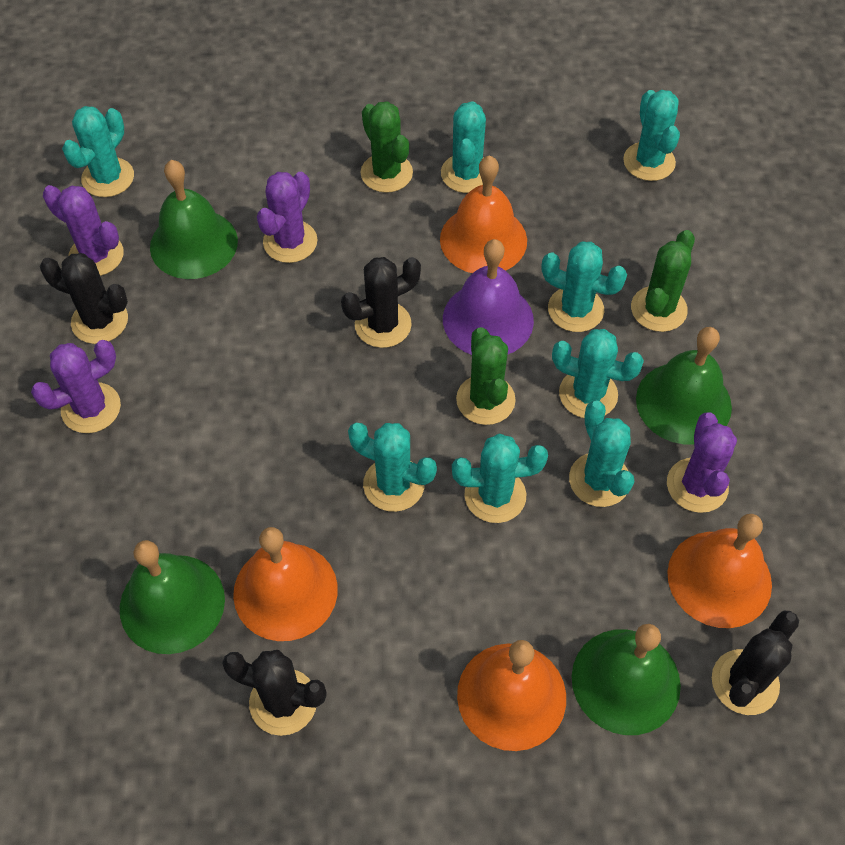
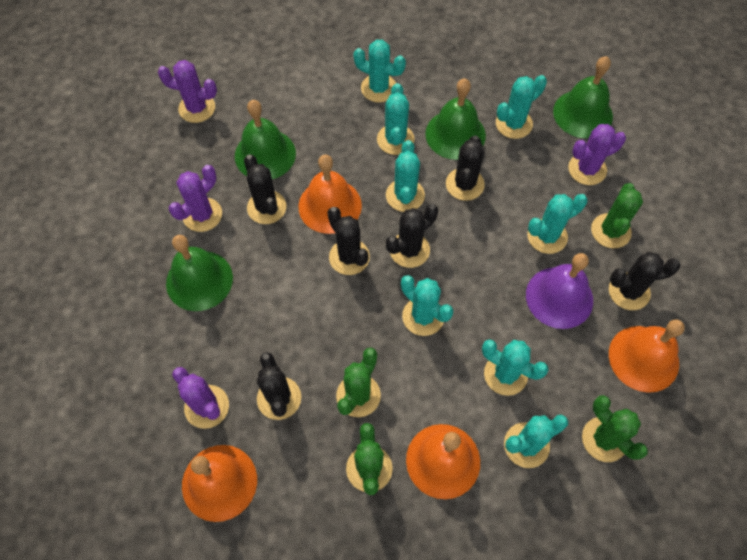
black cactus: [40,253,128,344] [222,650,327,736] [341,257,421,348] [712,611,799,715] = 4 -> [244,154,286,224] [257,352,301,420] [327,207,370,275] [386,204,438,268] [446,135,485,201] [609,252,681,310] = 6
green cactus: [361,101,413,193] [456,327,516,425] [631,230,695,332] = 3 -> [336,348,381,417] [346,423,393,495] [582,395,648,462] [591,183,643,248] = 4

